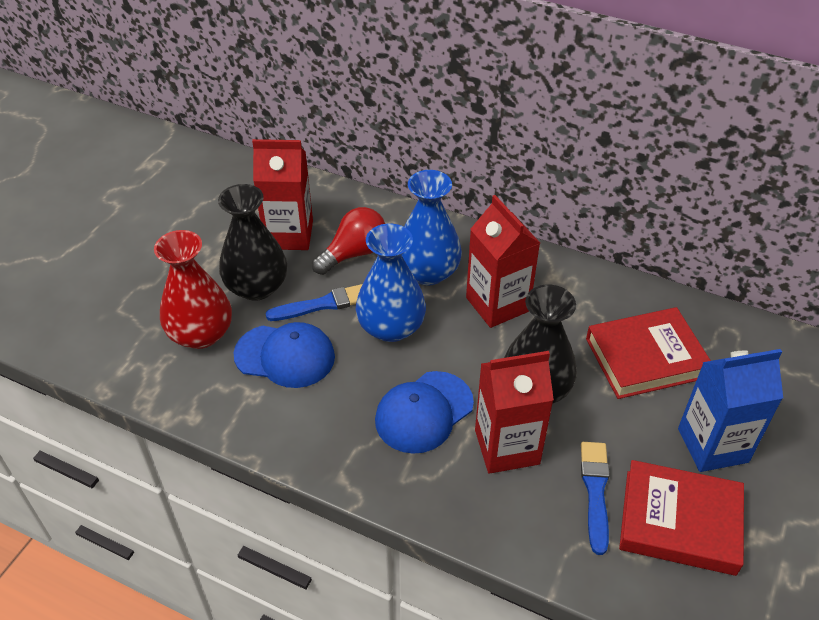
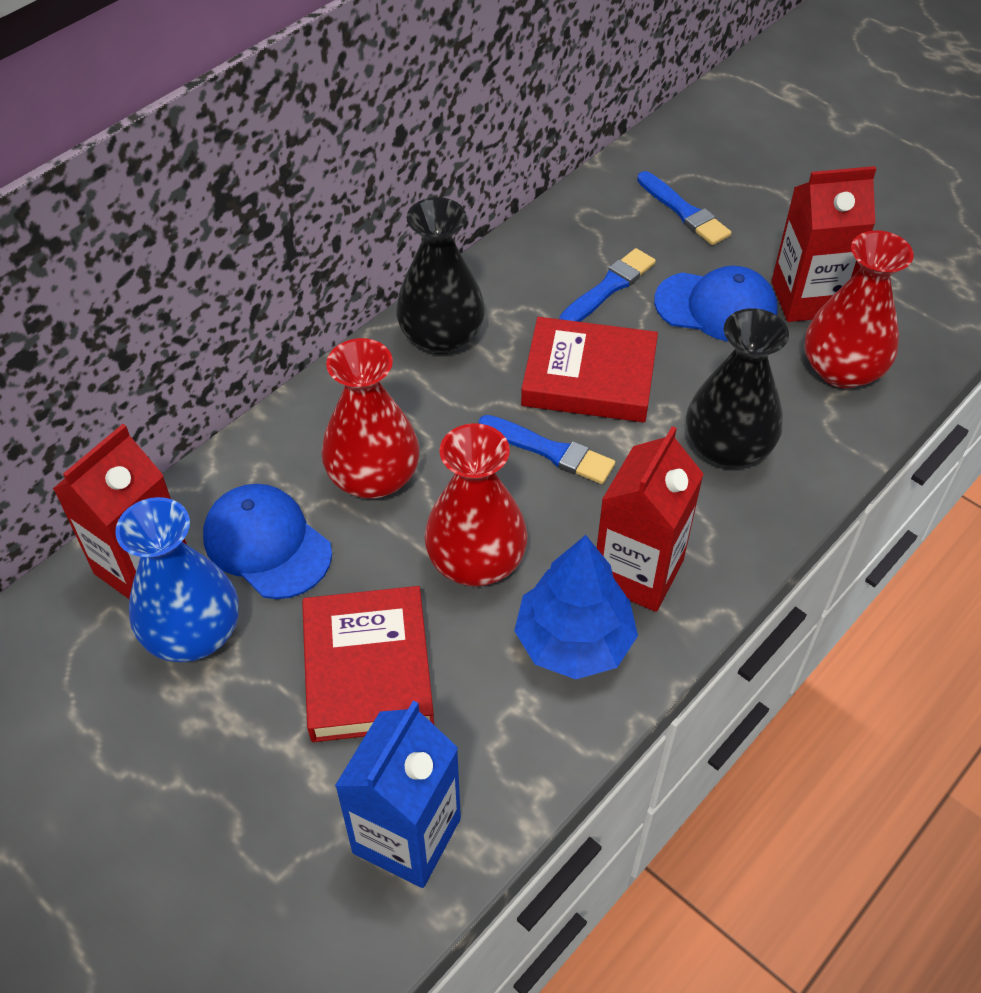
blue brush: [266,284,363,321] [581,442,610,555] = 2 -> [478,415,615,484] [559,248,656,322] [637,171,731,245] = 3
blue tree: none = 0 -> [514,535,638,679] = 1
blue vase: [356,224,426,342] [402,170,462,286] = 2 -> [115,497,239,662] = 1
red light bulb: [312,207,385,275] = 1 -> none = 0
red vase: [154,230,232,349] = 1 -> [321,338,420,499] [424,423,528,586] [804,230,914,388] = 3

